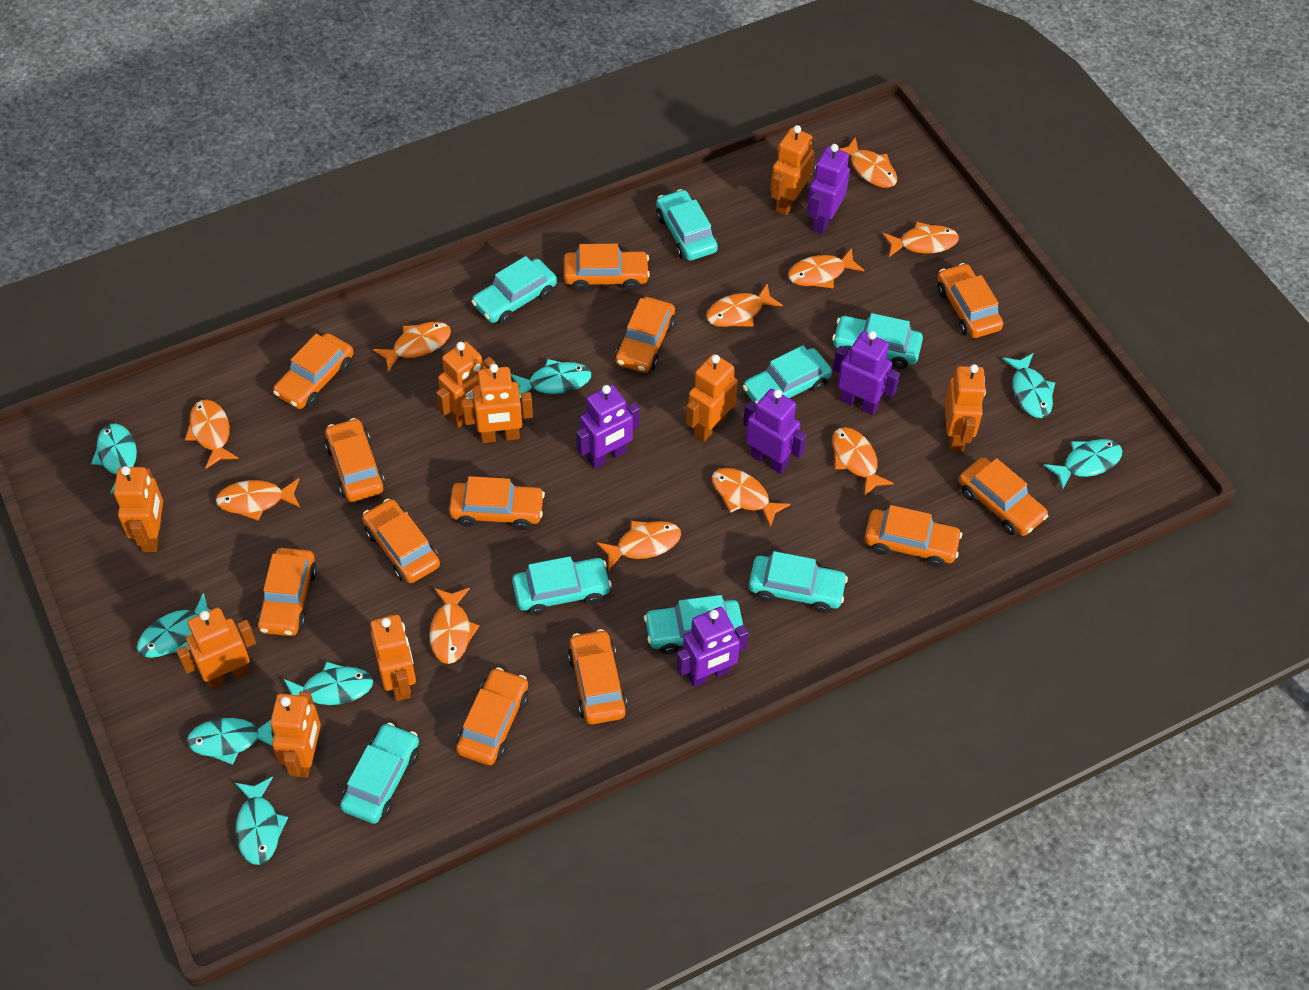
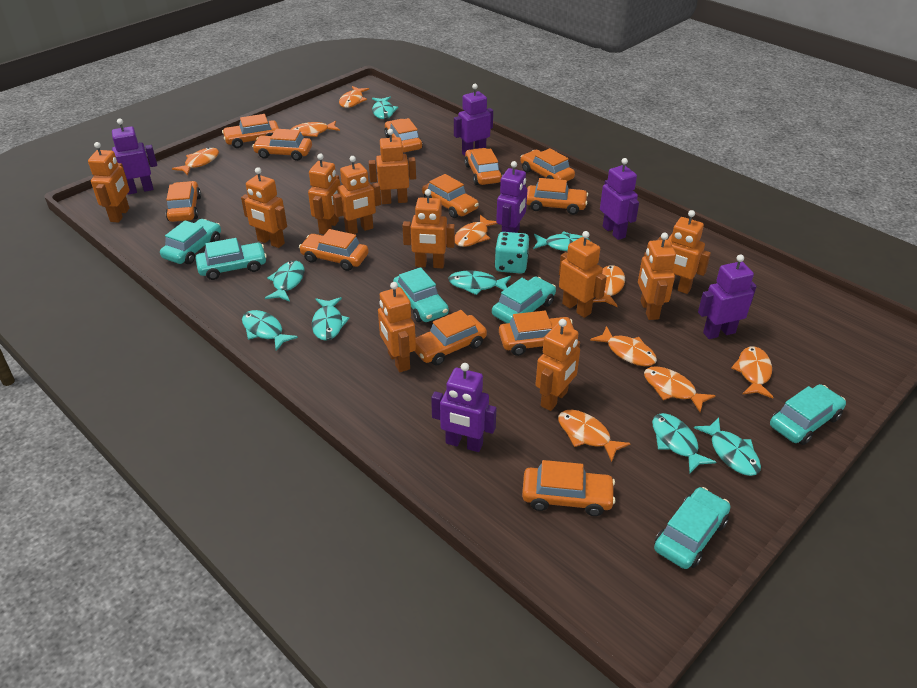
orange fish: [185,400,239,469] [216,478,300,521] [373,322,451,373] [429,588,479,664] [596,521,681,570] [706,283,783,327] [712,468,790,528] [788,248,865,288] [832,427,894,497] [839,137,897,188] [882,222,959,257] = 11 -> [172,147,219,176] [291,121,340,137] [339,86,369,108] [455,215,497,247] [558,410,631,462] [590,326,657,366] [593,265,625,307] [644,366,716,413] [731,346,773,398] = 9
orange robot: [114,466,163,552] [176,608,256,689] [270,691,321,778] [370,615,416,701] [436,341,495,428] [462,364,533,443] [686,354,738,442] [771,125,814,215] [945,364,986,451] = 9 -> [88,142,129,223] [241,167,287,248] [308,154,340,234] [333,156,381,234] [369,129,416,204] [378,282,416,372] [402,189,455,268] [535,319,580,411] [559,231,607,318] [638,233,676,320] [658,210,711,294] = 11
purple robot: [576,385,640,469] [677,607,748,687] [743,389,807,474] [807,144,850,234] [833,331,900,415] = 5 -> [112,119,157,195] [431,363,497,452] [454,84,493,156] [496,161,527,233] [600,158,639,240] [698,254,757,339] = 6
turquoise car: [340,723,419,824] [471,256,557,324] [512,556,612,615] [644,595,743,654] [656,189,718,261] [743,345,832,404] [749,551,848,613] [832,313,923,369] = 8 -> [160,219,221,264] [196,238,267,280] [393,267,449,322] [492,276,556,323] [654,487,731,569] [770,384,846,445] = 6
turquoise dice: none = 0 -> [495,232,529,274] = 1

